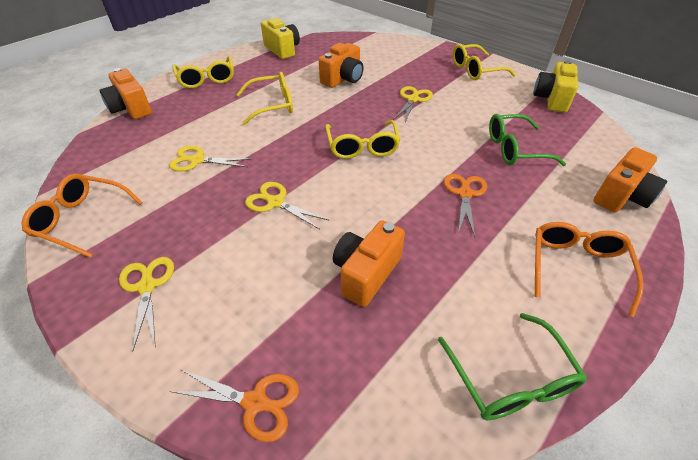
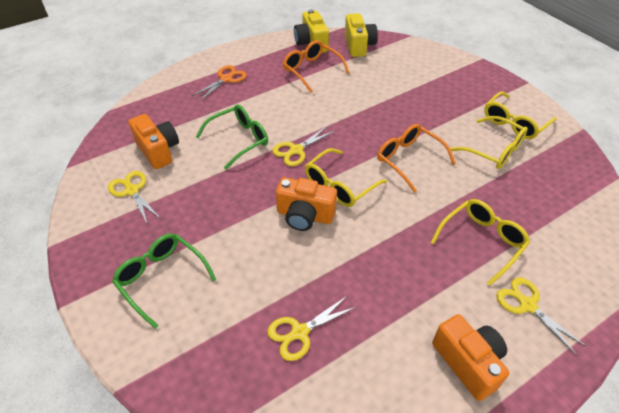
orange camera: [99,68,152,119] [319,43,363,88] [333,220,405,307] [593,147,667,213] = 4 -> [128,114,179,169] [276,177,337,231] [432,314,509,401] = 3
orange scissors: [169,369,299,442] [444,174,487,237] = 2 -> [192,65,247,101] = 1

